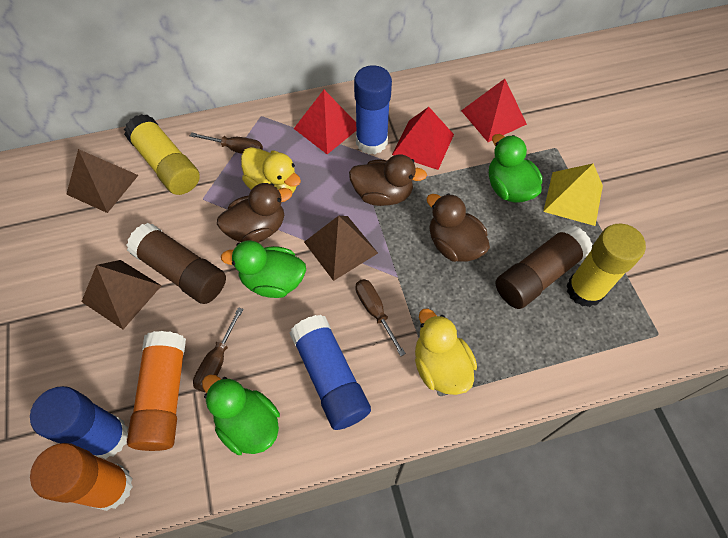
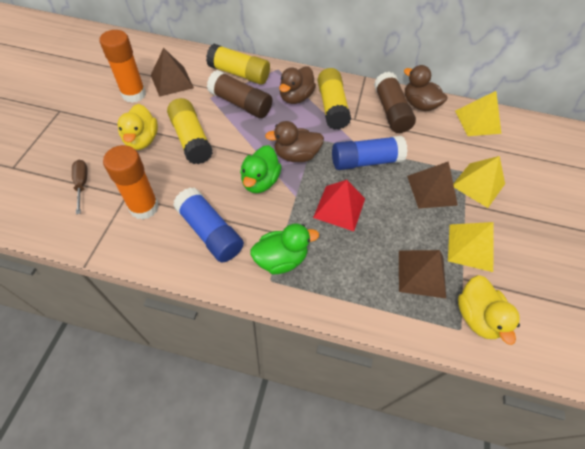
blue glue stick: [30,386,128,459] [290,315,371,430] [354,65,392,154] = 3 -> [173,187,244,263] [332,136,407,170] = 2
brown screwdriver: [190,132,263,154] [193,307,244,392] [356,279,406,356] = 3 -> [72,160,88,214] = 1
green duck: [202,375,280,455] [221,241,306,298] [489,134,543,203] = 3 -> [240,145,282,193] [250,223,319,274] = 2
red pyramid: [294,90,356,154] [392,107,454,170] [461,79,527,142] = 3 -> [313,180,365,231] = 1
yellow glue stick: [124,114,200,195] [566,223,646,307] = 2 -> [167,98,213,164] [206,44,270,85] [317,68,351,130] = 3
yellow pyramid: [543,163,603,226] = 1 -> [448,222,493,272] [453,156,505,208] [455,91,501,136] = 3

